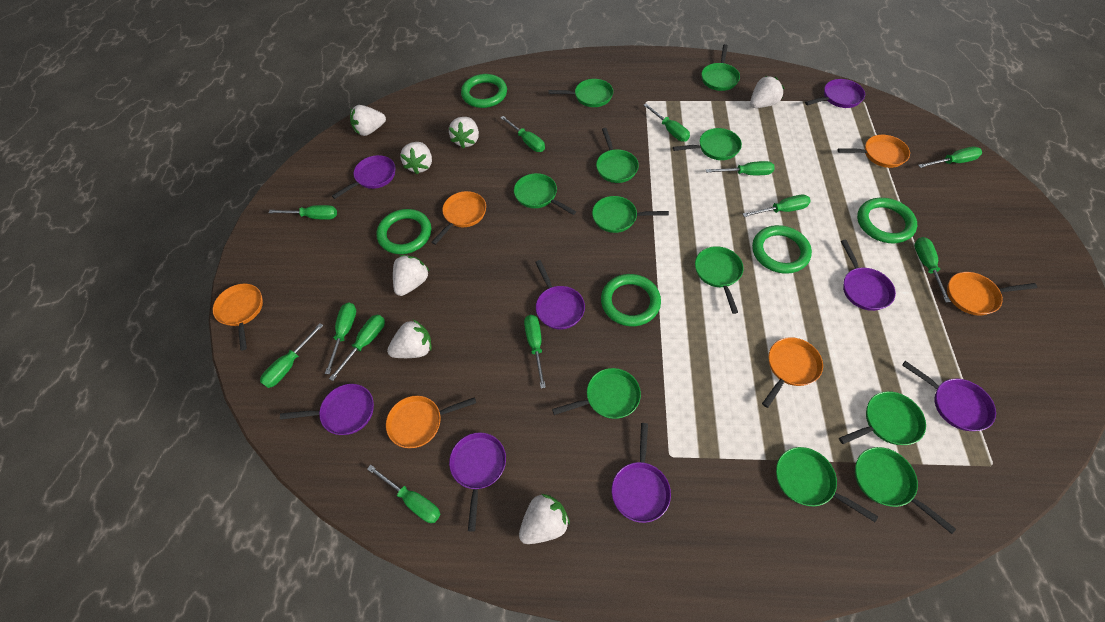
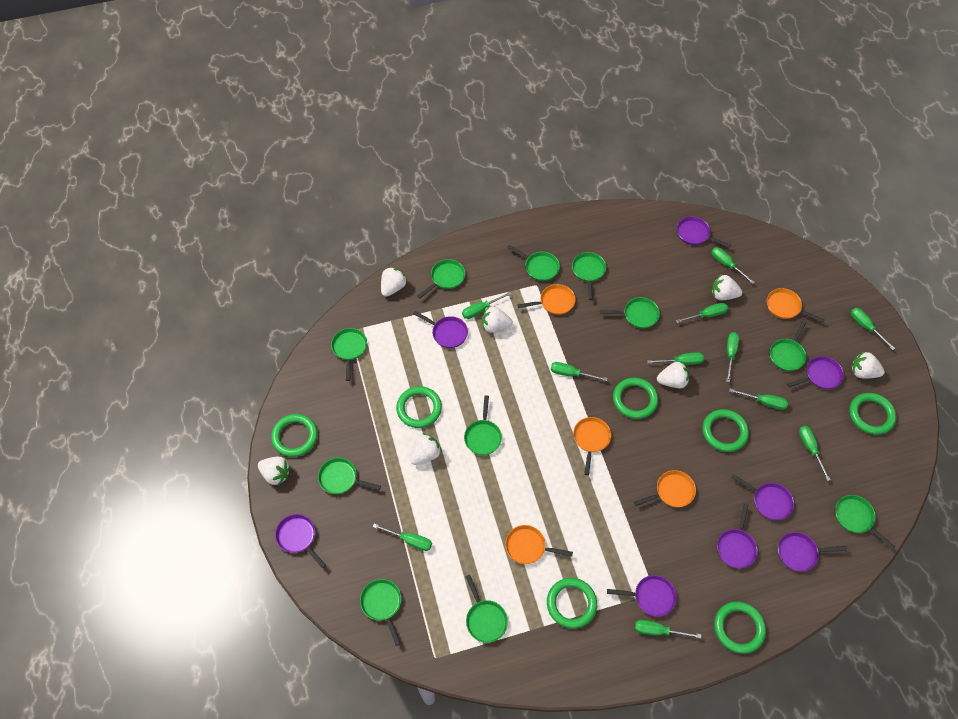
green ring: [376,209,431,254] [461,74,507,108] [601,274,661,326] [752,225,812,274] [857,198,917,244] = 5 -> [271,414,318,457] [396,386,442,428] [547,578,597,629] [613,377,658,419] [702,409,749,452] [714,602,766,654] [849,393,896,435] = 7
green screwdriver: [260,323,324,388] [268,205,337,220] [325,302,356,374] [329,315,385,381] [367,465,441,523] [500,116,545,152] [524,315,546,388] [644,103,690,142] [706,161,774,175] [743,194,811,217] [914,237,951,302] [918,147,982,168] = 12 -> [373,524,432,551] [462,292,512,319] [551,362,607,381] [635,620,701,638] [647,352,704,365] [676,303,728,323] [712,247,755,284] [726,332,739,382] [729,389,788,410] [799,426,831,481] [851,308,895,350] = 11
orange pan: [213,284,263,351] [386,396,476,448] [431,191,486,245] [762,337,823,408] [838,135,910,168] [947,272,1037,315] = 6 -> [505,525,573,564] [518,284,575,315] [573,417,611,475] [634,470,696,507] [767,288,824,323] = 5

